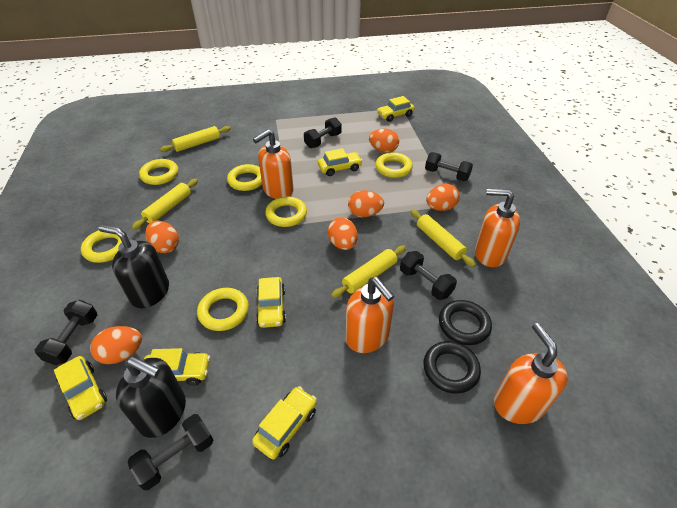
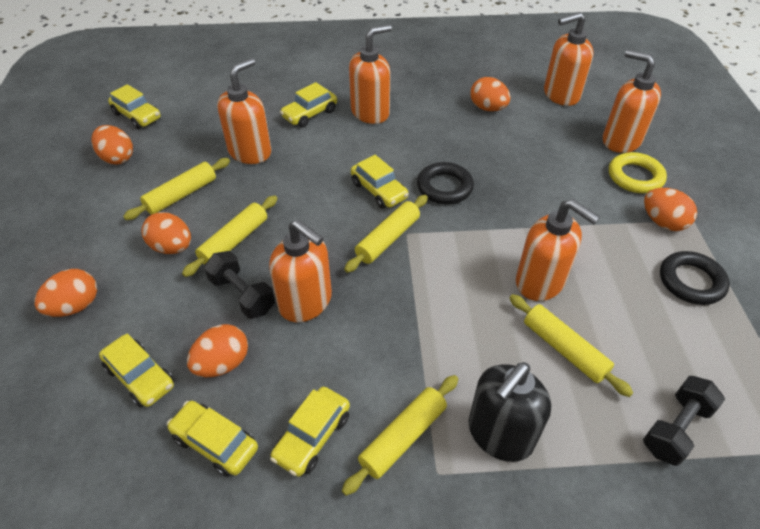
black dumbbell: [35,300,97,365] [128,414,213,490] [304,117,342,148] [400,251,457,300] [425,152,473,181] = 5 -> [204,251,275,319] [643,376,725,466] = 2
black soap dispenser: [99,225,169,308] [116,357,186,438] = 2 -> [468,362,551,462] = 1
orange soap dispenser: [253,129,293,199] [346,277,394,353] [475,189,520,267] [494,323,568,424] = 4 -> [217,58,271,164] [269,220,332,322] [349,24,392,124] [516,199,600,301] [544,12,594,106] [603,50,661,153] = 6
yellow ring: [81,230,122,263] [139,159,178,185] [197,288,249,331] [227,164,262,191] [265,197,307,227] [376,152,413,178] = 6 -> [609,152,667,193] = 1
yellow rolling pin: [132,179,198,230] [160,126,231,152] [331,245,406,298] [410,209,476,267] = 4 -> [123,158,230,220] [182,195,278,277] [342,375,458,496] [344,195,428,273] [509,294,633,397] = 5

